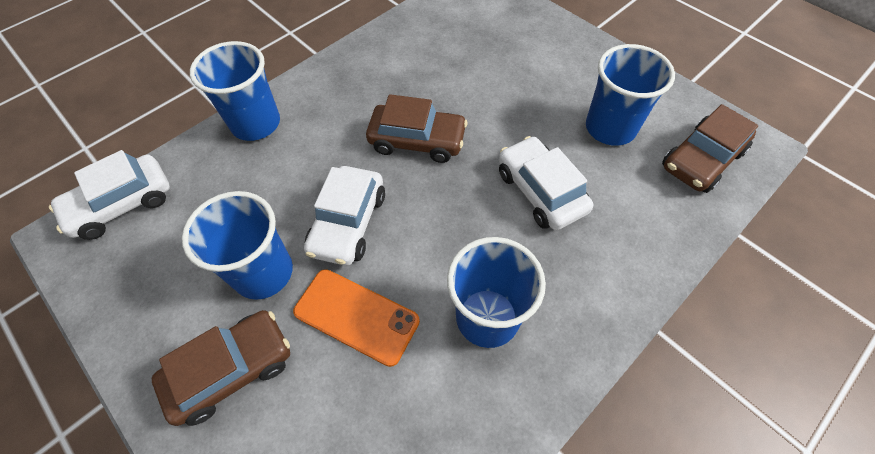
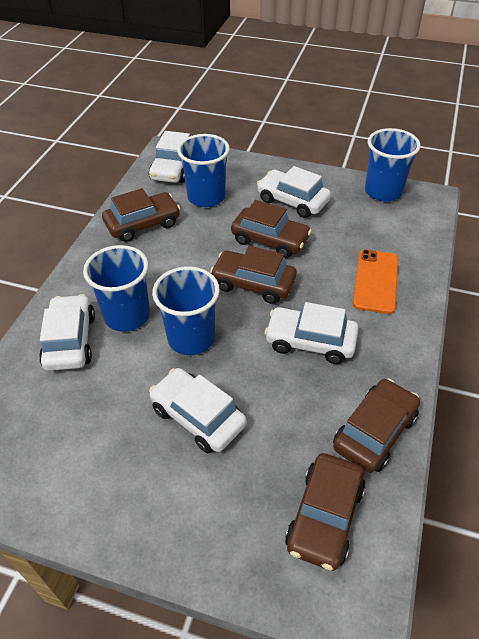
brown car: [152,310,290,426] [366,94,468,163] [662,104,758,193] = 3 -> [102,188,181,242] [210,246,297,304] [231,200,312,258] [285,453,366,571] [333,378,420,473] = 5
white car: [49,150,170,240] [304,166,385,266] [499,136,593,230] = 3 -> [39,294,95,371] [149,131,190,183] [149,368,247,453] [257,166,331,218] [264,302,359,364] = 5

